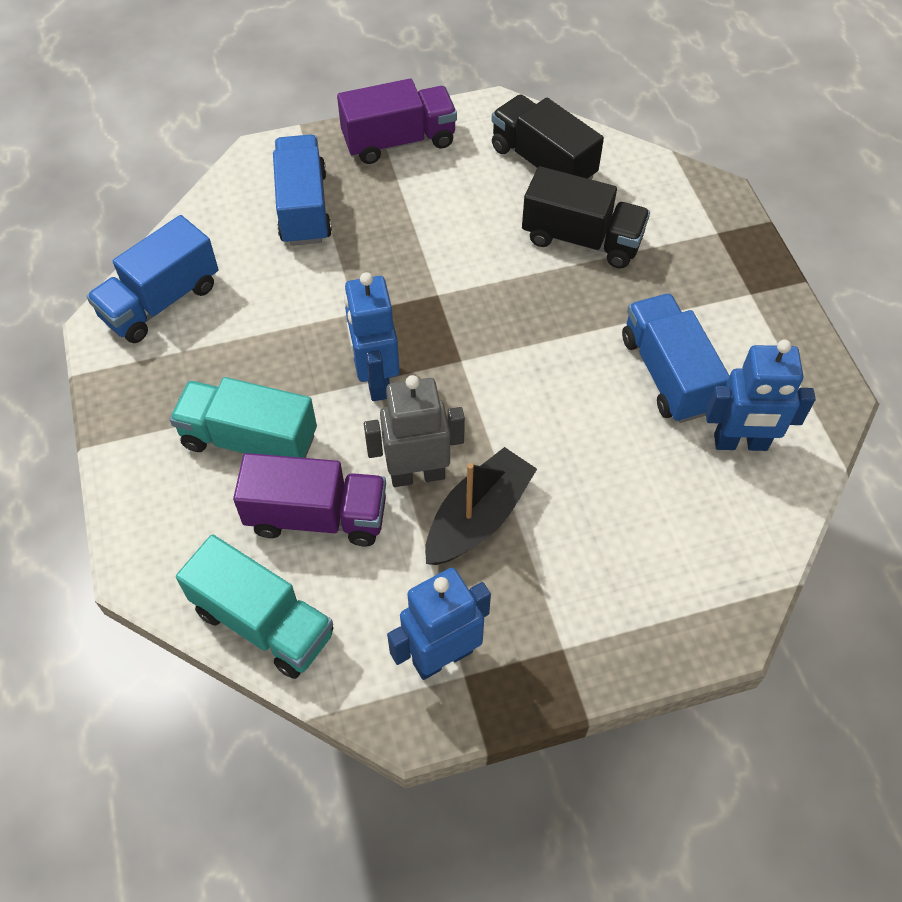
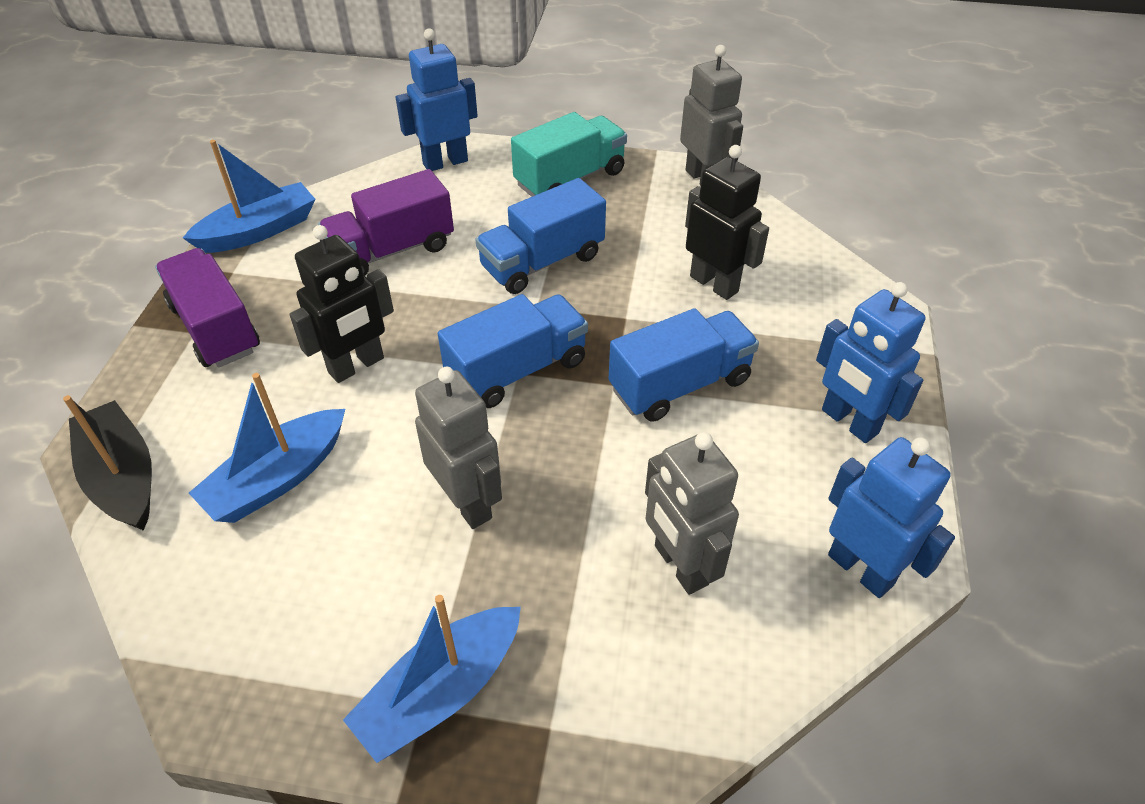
black robot: none = 0 -> [289,225,394,383] [685,145,769,300] = 2
black truck: [491,94,604,180] [522,166,650,269] = 2 -> none = 0
blue boat: none = 0 -> [183,140,315,253] [189,373,345,523] [343,595,521,763] = 3
grey robot: [364,375,465,487] = 1 -> [415,367,502,529] [645,432,739,595] [680,45,743,186] = 3
turquoise truck: [169,377,317,458] [176,534,334,679] = 2 -> [511,112,627,197] = 1

